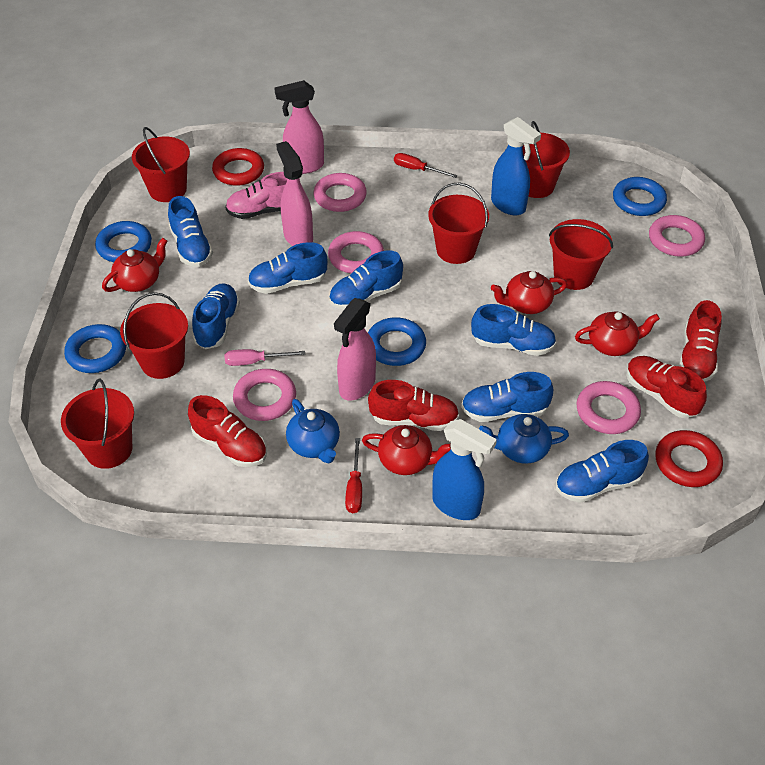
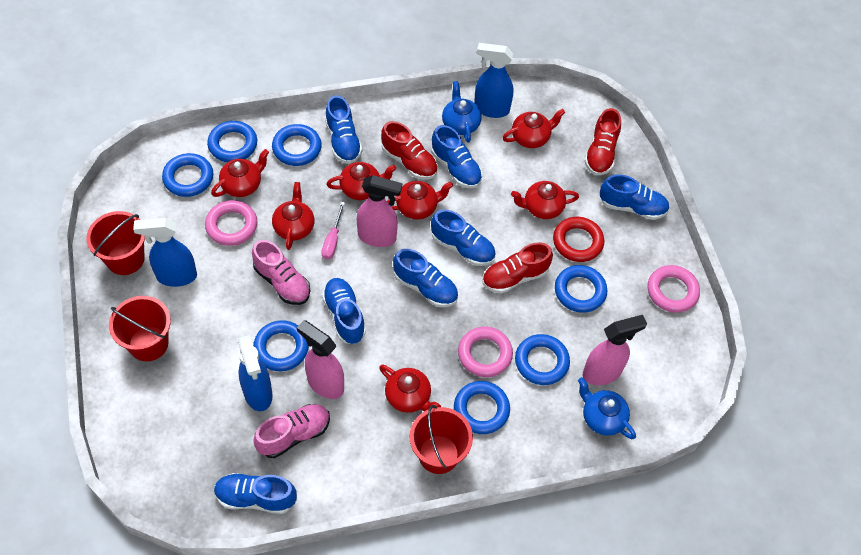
blue ring: [64,324,126,373] [95,221,152,262] [368,317,426,366] [613,177,667,216] = 4 -> [162,153,213,197] [207,121,257,162] [253,320,309,371] [272,124,322,166] [454,381,510,434] [515,334,570,385] [555,265,607,313] = 7
blue spray bottle: [432,419,497,520] [491,117,541,215] = 2 -> [133,218,197,287] [238,335,273,411] [474,43,514,118] = 3
pink ring: [233,369,296,421] [313,173,367,212] [328,231,384,273] [576,381,641,434] [649,215,705,257] = 5 -> [205,200,257,246] [458,326,513,377] [648,265,700,313] = 3
pink shoe: [225,172,287,219] = 1 -> [252,240,310,305] [253,404,330,458] = 2
red bucket: [61,379,134,469] [120,292,188,379] [132,127,190,202] [428,182,489,264] [523,121,570,198] [549,219,613,290] = 6 -> [86,211,145,275] [109,296,171,361] [410,405,473,474] = 3
red ring: [212,148,264,186] [655,430,723,487] = 2 -> [553,217,604,262] = 1
red screwdriver: [345,438,362,513] [394,153,458,178] = 2 -> none = 0
red shoe: [188,395,267,467] [368,380,459,431] [626,356,707,418] [679,300,722,382] = 4 -> [381,121,438,180] [482,242,553,294] [584,108,621,175] = 3
red teapot: [102,238,167,292] [362,425,451,475] [491,271,567,314] [575,312,660,356] = 4 -> [211,149,269,197] [272,182,315,250] [326,162,396,200] [379,365,441,413] [387,181,453,220] [503,109,565,148] [511,181,579,219] = 7

